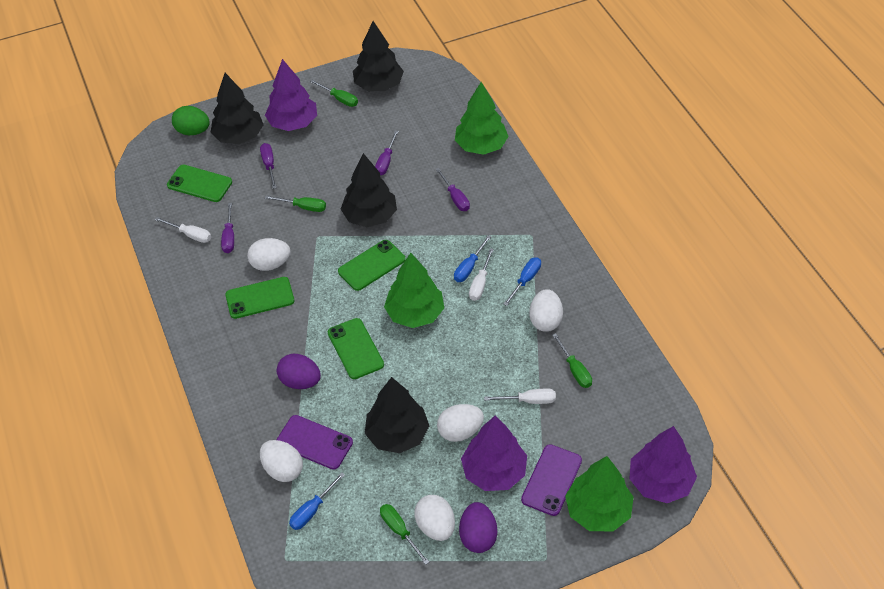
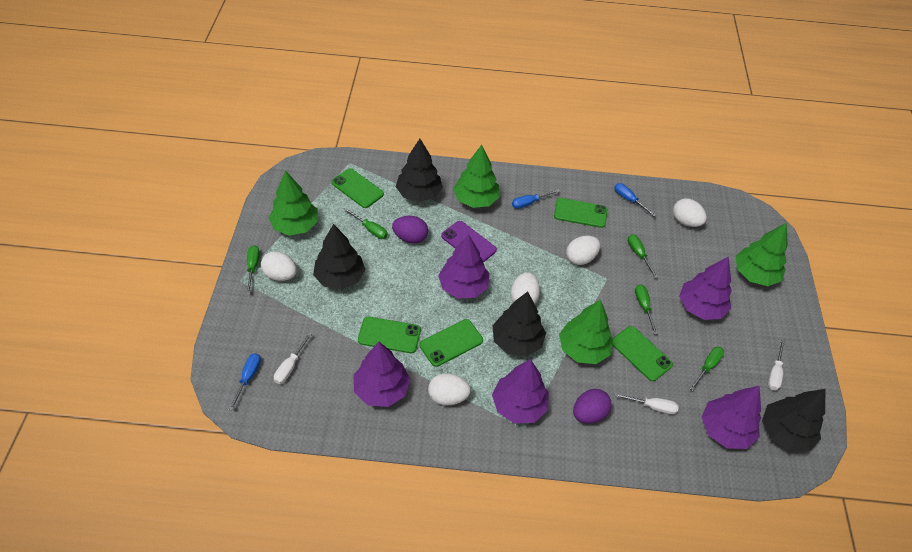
green egg: [172,106,210,135] = 1 -> none = 0
green phone: [167,165,232,202] [225,277,294,319] [328,318,384,379] [338,240,406,291] = 4 -> [331,168,384,208] [358,317,421,353] [420,319,483,367] [554,198,608,228] [612,326,673,381] = 5
green screwdriver: [265,195,326,212] [310,80,358,107] [380,504,429,565] [552,333,592,388] = 4 -> [246,245,260,294] [344,208,388,239] [628,234,658,278] [635,284,658,335] [689,347,724,391] = 5
green tree: [384,253,444,328] [455,82,509,155] [565,456,634,532] = 3 -> [269,170,318,236] [453,145,500,208] [559,300,613,364] [736,223,788,286] = 4
purple phone: [276,415,353,470] [521,444,582,516] = 2 -> [441,221,497,263] = 1
purple screwdriver: [221,203,234,253] [260,143,277,189] [375,130,398,176] [436,168,470,211] = 4 -> none = 0
purple tree: [265,59,317,131] [461,416,527,491] [629,426,697,503] = 3 -> [353,342,410,407] [438,234,489,299] [492,359,549,424] [679,256,732,320] [701,386,761,449] = 5

